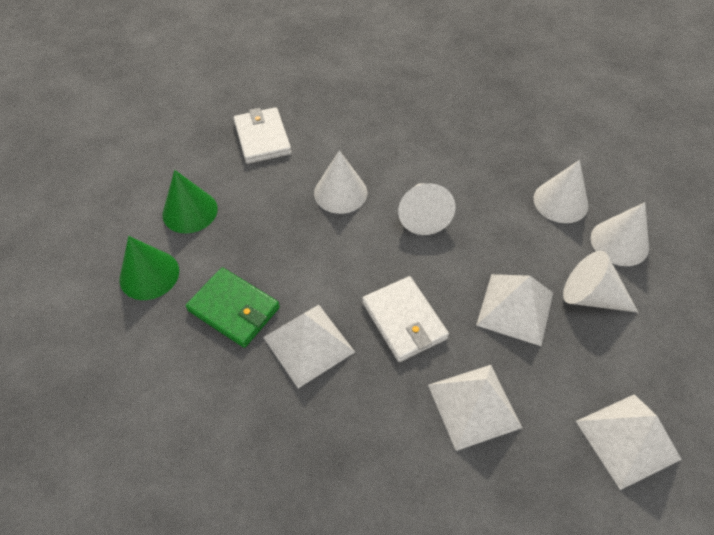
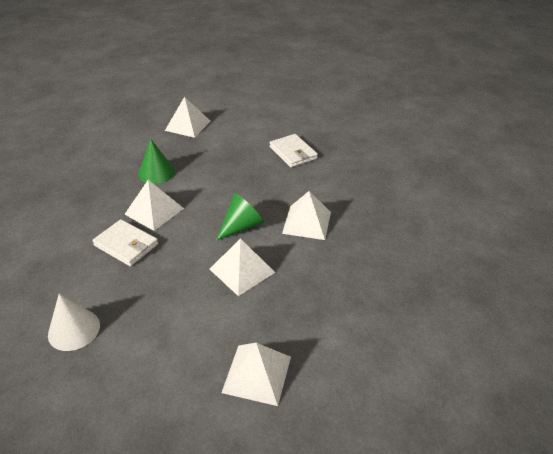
green wallet: [186,267,280,348] = 1 -> none = 0
white cone: [314,150,367,214] [398,183,456,235] [534,160,588,223] [563,251,638,313] [591,202,649,266] = 5 -> [48,294,100,351] = 1
white pyramid: [263,305,355,388] [428,365,522,451] [476,274,553,346] [576,394,682,490] = 4 -> [125,180,184,231] [165,97,211,138] [210,238,275,296] [221,343,291,406] [282,191,331,240] = 5

